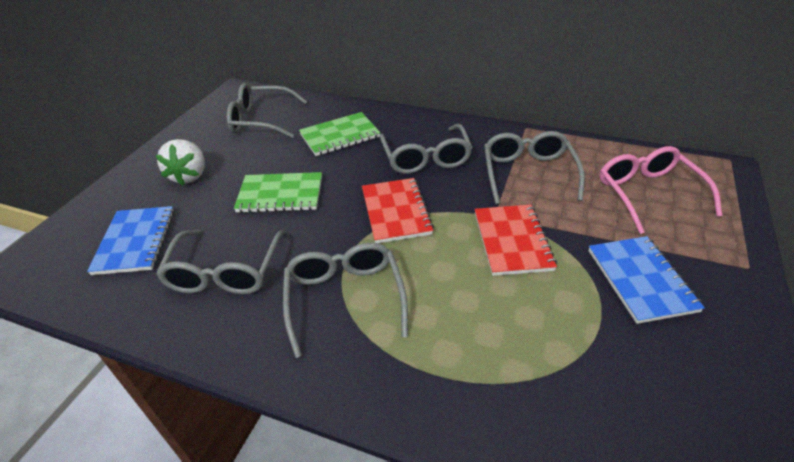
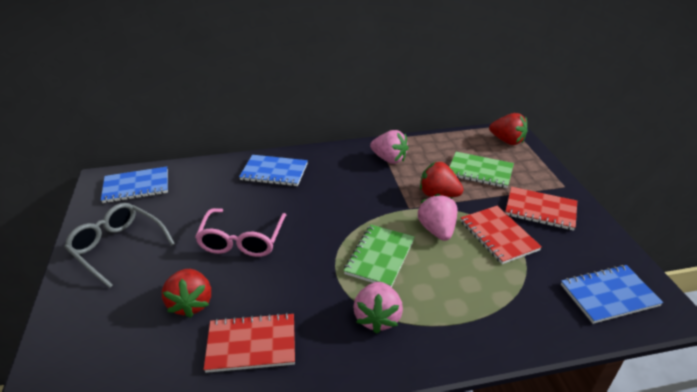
blue notebook: [87,206,174,275] [588,236,705,324] = 2 -> [101,167,168,203] [239,155,308,186] [561,265,663,324] = 3
grey glasses: [156,230,285,294] [227,83,307,138] [283,243,408,358] [380,124,473,174] [484,131,585,204] = 5 -> [64,203,175,288] = 1
pink strawberry: none = 0 -> [353,282,403,334] [370,130,409,164] [418,194,458,241] = 3
red notebook: [362,178,434,243] [474,205,557,276] = 2 -> [203,313,295,373] [461,206,542,264] [505,187,577,231] = 3
red strawberry: none = 0 -> [162,269,211,318] [420,162,463,197] [489,113,528,145] = 3
white strawberry: [155,139,205,185] = 1 -> none = 0

